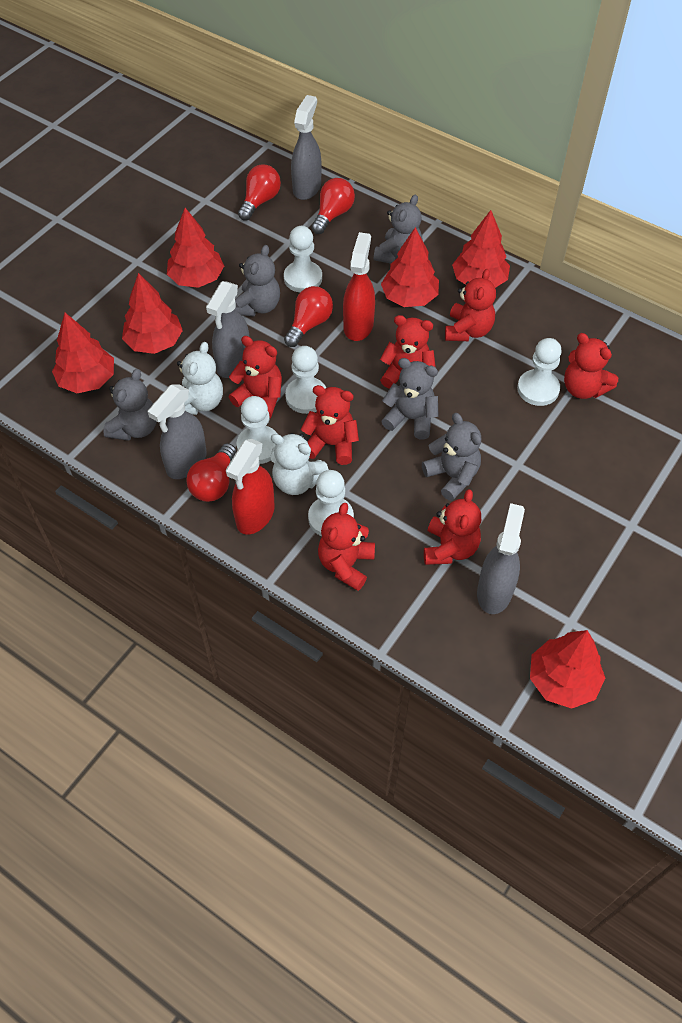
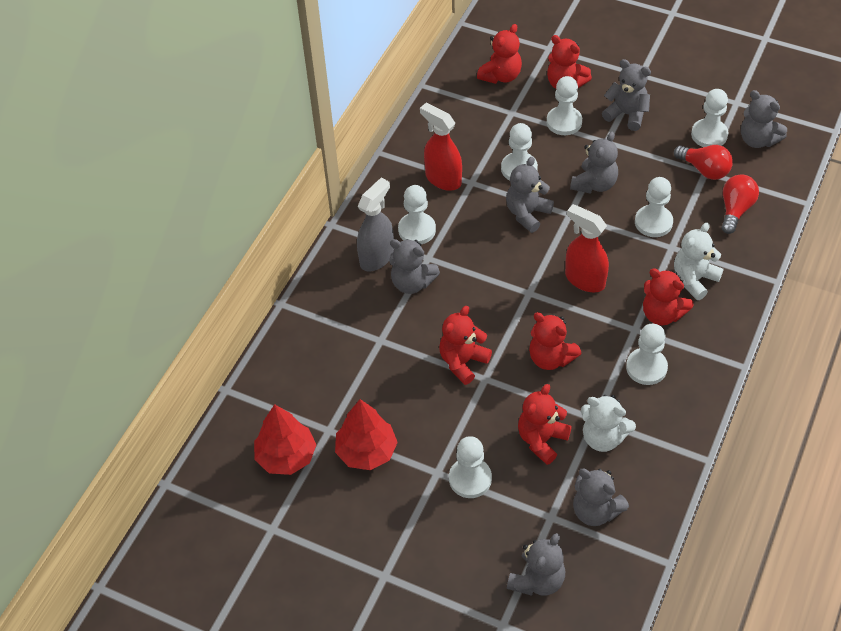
grey spray bottle: [148,385,207,479] [206,281,249,378] [291,95,322,200] [477,503,525,614] = 4 -> [357,178,394,272] = 1
grey teddy bear: [103,369,157,441] [235,245,280,317] [374,195,423,263] [381,358,439,440] [422,413,481,501] = 5 -> [389,239,440,294] [506,157,554,233] [507,533,565,596] [570,132,618,194] [573,469,629,526] [602,59,651,131] [741,90,787,148] = 7
red light bulb: [186,443,236,502] [238,164,281,220] [284,286,333,347] [311,178,355,234] = 4 -> [674,145,733,180] [721,174,759,234] = 2
red teddy bear: [229,336,282,418] [300,385,359,465] [318,503,375,591] [380,315,436,388] [424,489,481,565] [445,269,496,341] [564,333,618,399] = 7 -> [439,306,492,385] [477,24,522,84] [518,384,572,465] [529,312,582,370] [547,35,592,89] [643,268,694,325] = 6
red tree: [52,313,114,393] [122,273,183,354] [167,208,224,288] [381,227,439,307] [452,210,510,288] [530,630,605,709] = 6 -> [254,404,316,475] [335,399,398,470] = 2
white pawn: [237,396,277,464] [284,226,322,292] [285,346,326,414] [308,470,354,536] [517,338,562,406] = 5 -> [398,185,436,244] [449,436,492,498] [501,123,538,181] [547,76,582,135] [626,324,668,385] [635,177,673,237] [691,89,728,147] = 7

